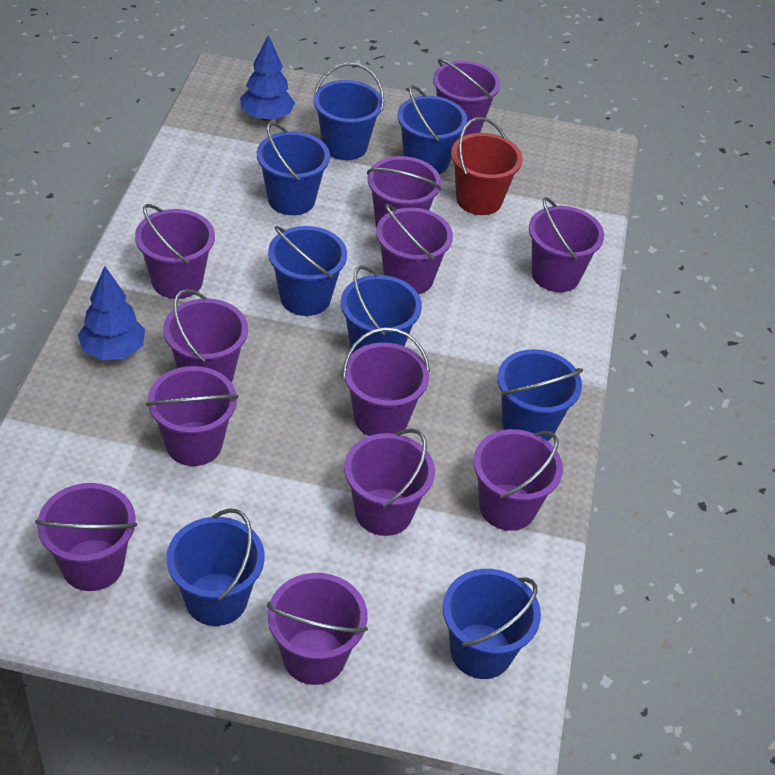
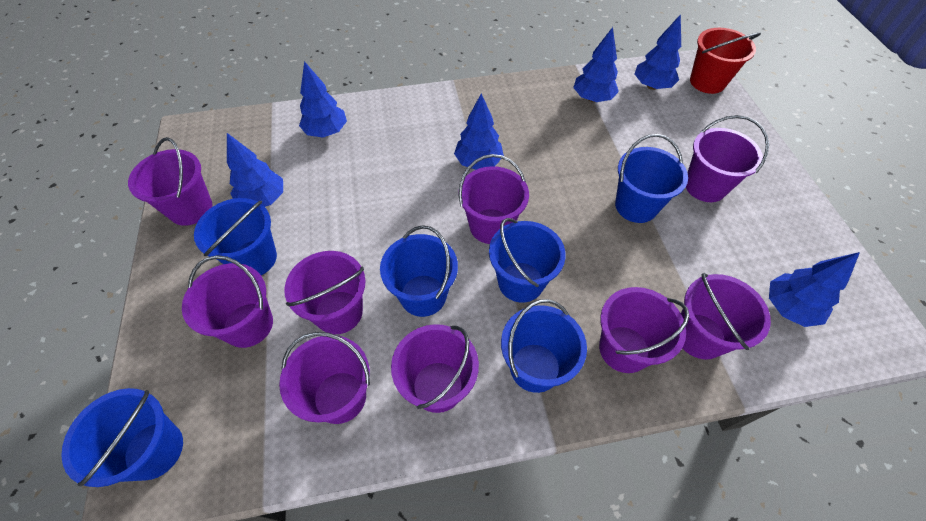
blue bucket: [166,508,264,626] [257,122,330,215] [268,226,347,316] [313,63,384,160] [341,266,422,353] [397,85,467,174] [443,569,541,679] [498,349,583,441] = 8 -> [61,388,183,487] [194,198,277,275] [380,225,458,317] [489,218,566,303] [501,299,587,393] [615,134,688,223] = 6
blue tree: [78,266,145,360] [240,34,295,121] = 2 -> [227,133,283,207] [299,61,347,138] [454,93,504,170] [573,27,619,102] [635,14,681,90] [769,252,860,327] = 6
purple bucket: [35,483,137,591] [135,204,215,299] [146,366,238,466] [163,289,248,382] [267,573,368,685] [343,327,430,436] [344,428,435,536] [367,156,442,228] [376,204,453,294] [433,59,500,138] [473,429,563,531] [529,197,604,292] = 12 -> [128,137,212,226] [182,255,273,348] [279,332,370,424] [284,251,366,334] [391,324,479,413] [459,154,529,244] [599,287,690,373] [681,273,771,360] [686,115,769,202] = 9

